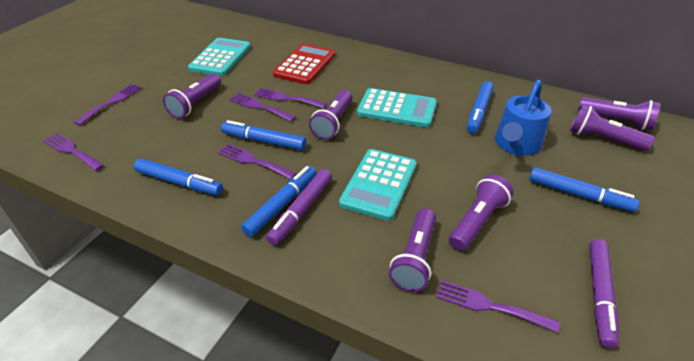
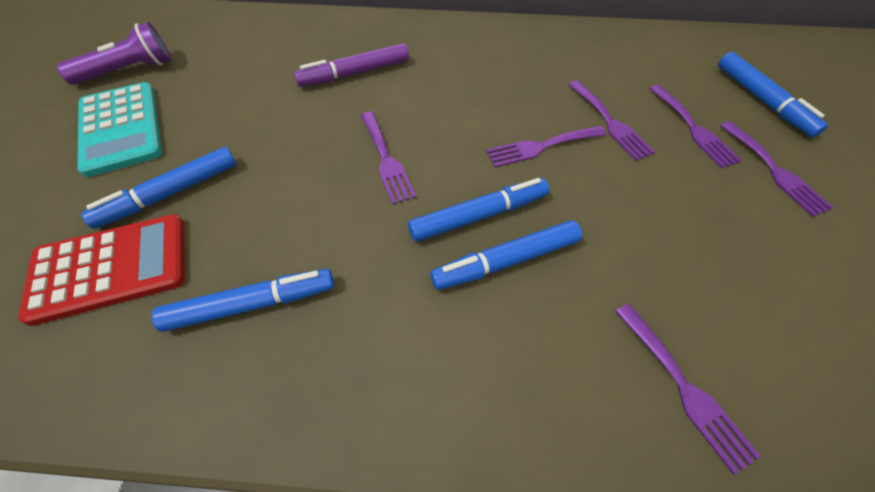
blue watering can: [495,80,552,156] = 1 -> none = 0
purple flashlight: [163,73,221,118] [309,90,353,140] [389,208,436,292] [449,174,514,251] [570,104,655,151] [578,97,660,130] = 6 -> [57,22,171,85] = 1
purple marker: [266,169,332,245] [589,239,619,349] = 2 -> [294,43,409,87] = 1
turquoise calculator: [188,38,251,76] [339,149,417,221] [357,88,437,127] = 3 -> [77,82,162,177] = 1

